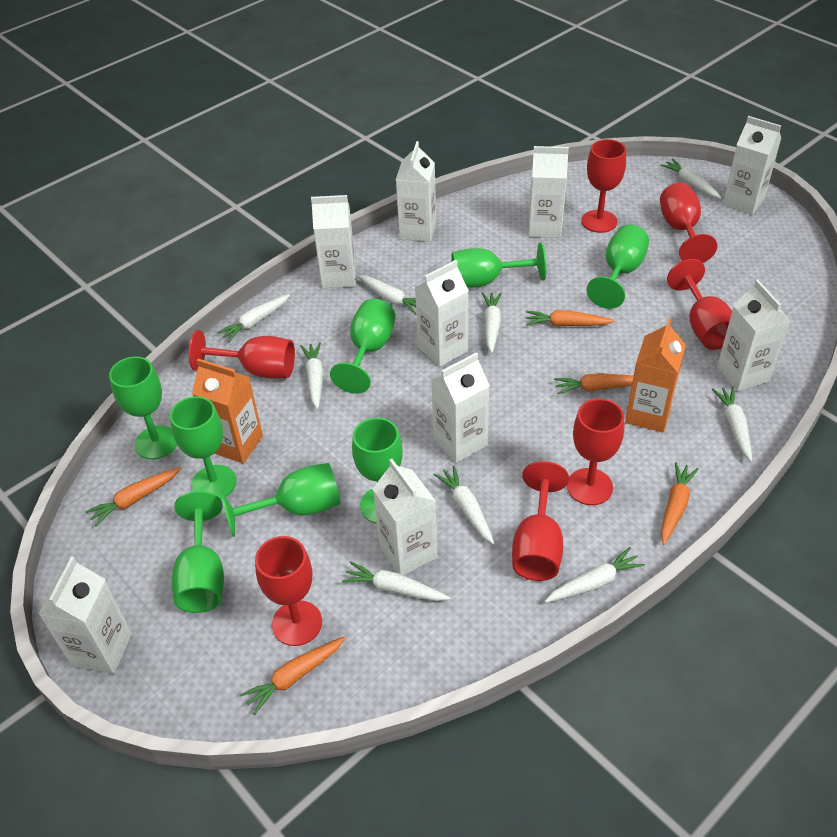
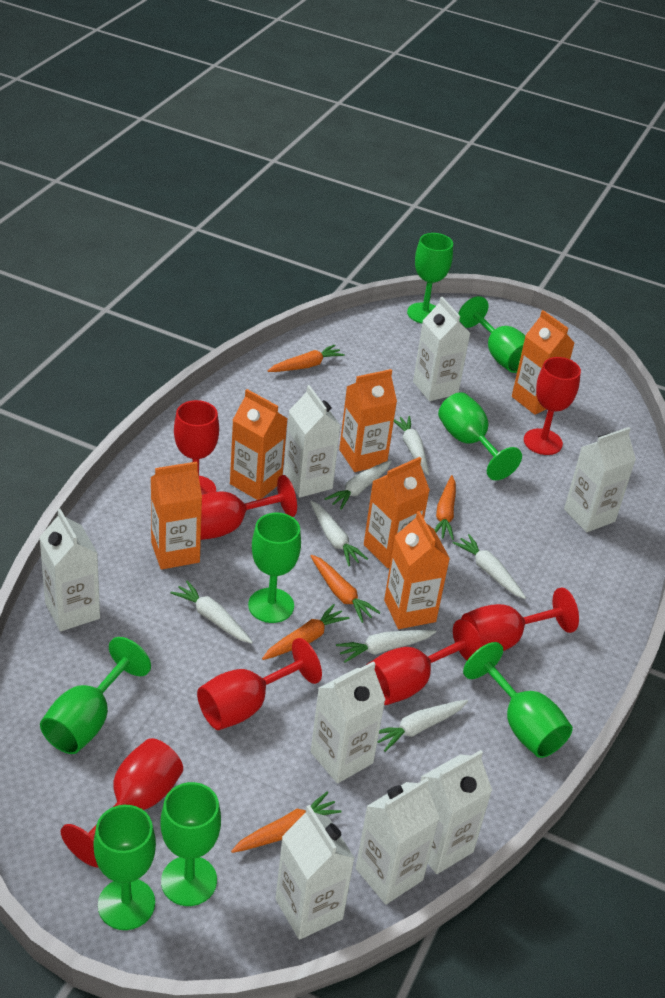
orange carton: [192,359,263,463] [625,319,686,432] = 2 -> [151,462,202,570] [230,389,288,500] [339,369,397,472] [364,457,430,568] [384,511,450,629] [512,310,574,415] = 6
white carrot: [217,294,290,342] [300,342,324,410] [342,561,450,601] [357,275,416,315] [434,465,494,544] [482,292,502,354] [545,547,645,603] [660,159,721,199] [712,387,752,462] = 9 -> [170,581,253,643] [310,501,368,566] [325,460,391,510] [336,630,436,663] [377,700,468,752] [394,416,429,475] [453,534,526,599] = 7
white carton: [38,556,132,674] [311,195,356,288] [373,459,437,575] [396,141,436,242] [415,260,469,367] [431,352,490,463] [529,146,569,238] [717,279,790,391] [723,116,781,215] = 9 -> [39,509,100,632] [275,805,354,940] [284,385,341,498] [310,661,385,783] [356,778,440,904] [413,297,470,401] [420,750,492,874] [564,427,636,532] = 8

